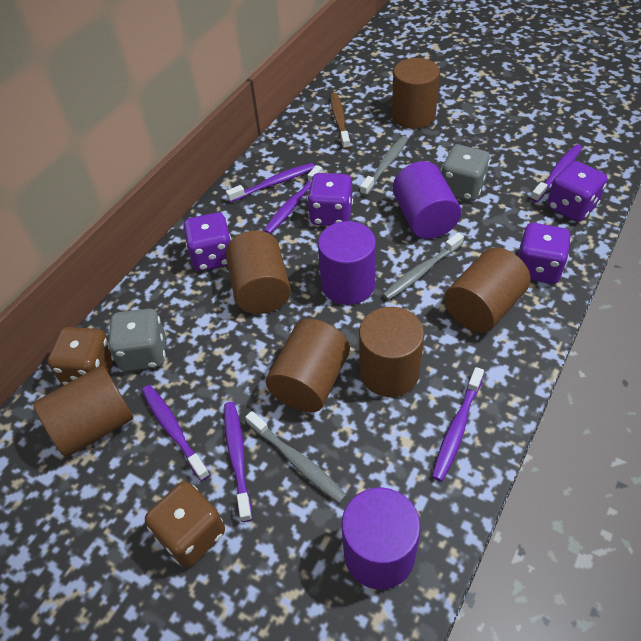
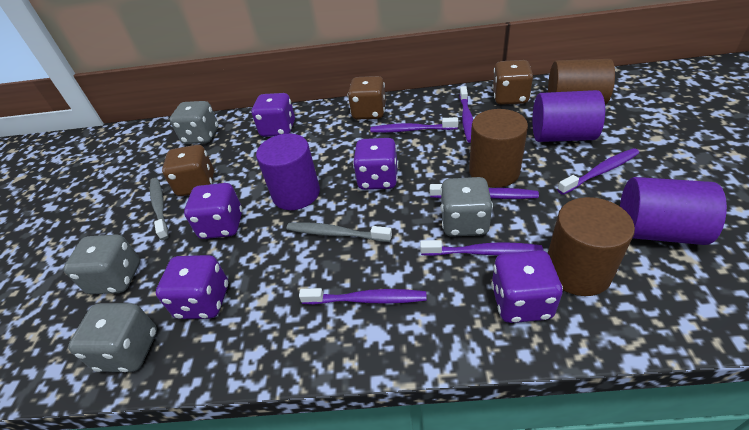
brown cylinder: [34,365,133,457] [226,230,291,314] [266,319,350,412] [359,307,424,397] [392,58,440,129] [444,247,531,333] = 6 -> [469,109,528,188] [548,59,615,104] [548,197,635,296] = 3
brown dice: [47,327,114,385] [145,482,225,567] = 2 -> [162,145,214,196] [348,76,386,120] [492,60,533,105] = 3
brown toothbrush: [330,93,350,150] = 1 -> none = 0
grey dice: [108,309,166,371] [442,145,490,201] = 2 -> [64,234,140,294] [68,303,157,372] [170,101,218,144] [440,177,493,237] = 4
grey toothbrush: [245,411,347,503] [360,136,408,196] [382,233,464,300] = 3 -> [150,178,169,240] [286,222,392,242] = 2
purple dice: [184,212,231,271] [307,173,353,226] [518,223,571,284] [547,161,607,222] = 4 -> [156,255,228,319] [184,183,243,239] [251,93,295,137] [353,138,398,190] [491,250,563,323] = 5

